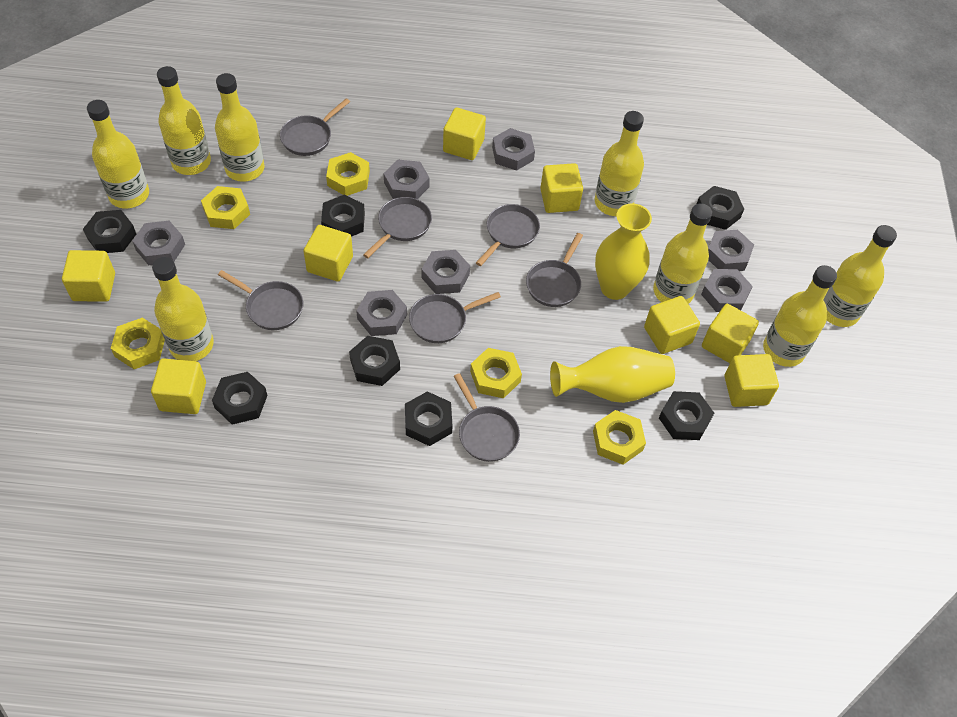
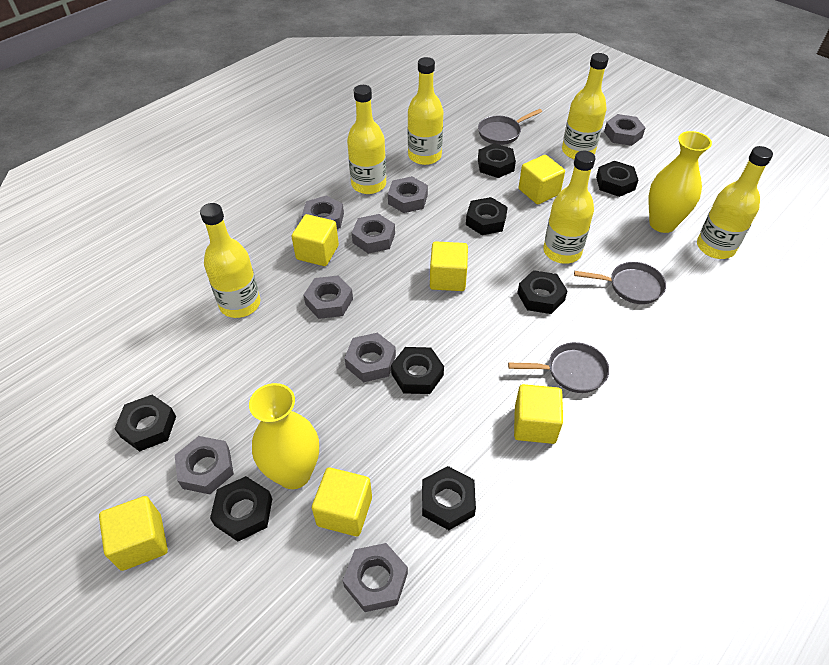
black nut: [83,210,136,253] [212,372,268,425] [321,195,365,237] [349,336,400,386] [405,391,453,446] [659,391,714,440] [697,186,744,230] = 7 -> [114,395,176,452] [210,476,272,542] [391,347,444,394] [422,466,476,530] [466,197,508,235] [478,143,516,178] [517,270,568,314] [596,161,638,197] = 8
grey nut: [132,221,185,265] [356,290,407,336] [384,160,430,199] [421,250,470,294] [492,128,535,171] [701,269,753,312] [708,230,754,271] = 7 -> [175,436,234,494] [302,196,344,229] [303,276,353,319] [343,543,408,612] [345,333,396,382] [352,214,395,254] [388,176,428,213] [604,114,646,146] = 8
grey pan: [218,270,303,330] [280,98,350,156] [363,197,432,258] [409,292,501,343] [454,373,520,462] [476,204,540,266] [526,233,583,307] = 7 -> [478,109,542,145] [508,342,609,393] [574,262,666,304] = 3
yellow bottle: [87,100,149,209] [152,257,214,361] [157,66,211,175] [215,73,264,182] [595,111,644,216] [653,204,712,304] [763,265,837,367] [824,225,897,327] = 8 -> [200,203,261,318] [347,85,386,194] [408,57,443,165] [543,151,595,264] [562,53,609,159] [697,146,773,259] = 6
yellow cube: [62,250,115,302] [151,358,206,414] [304,225,353,281] [443,107,486,160] [540,163,583,213] [644,296,700,354] [702,304,759,363] [725,354,779,407] = 8 -> [99,496,168,571] [292,214,339,266] [312,467,372,536] [430,241,468,291] [514,384,563,444] [519,155,565,204] = 6
yellow nut: [111,318,165,369] [201,186,250,229] [326,152,370,196] [470,348,522,398] [593,410,646,465] = 5 -> none = 0

